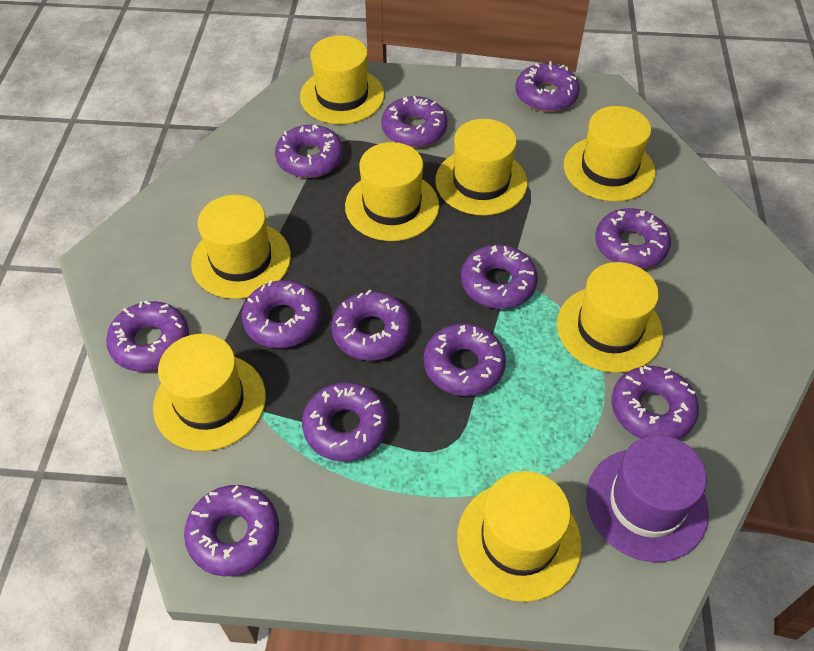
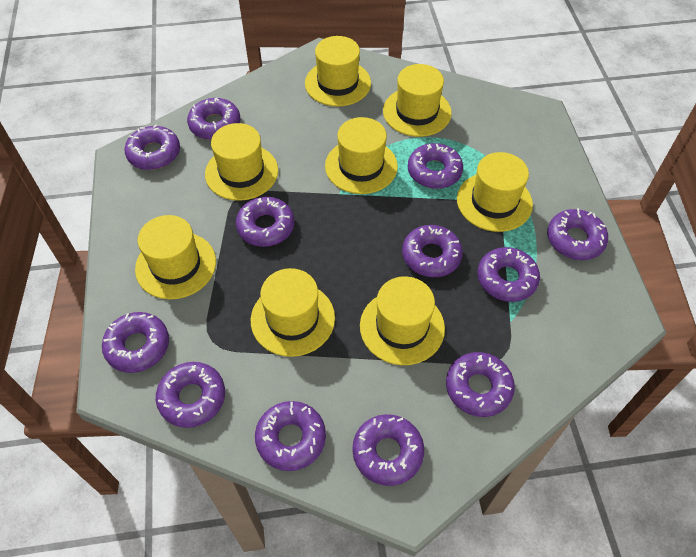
purple hat: [586,435,709,562] = 1 -> none = 0

